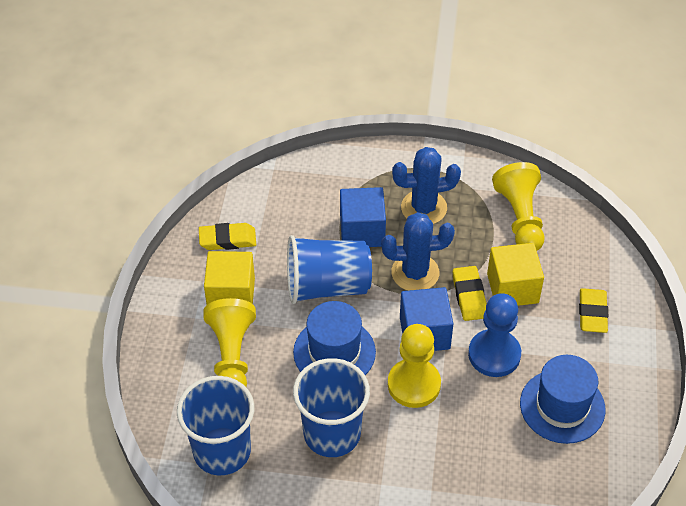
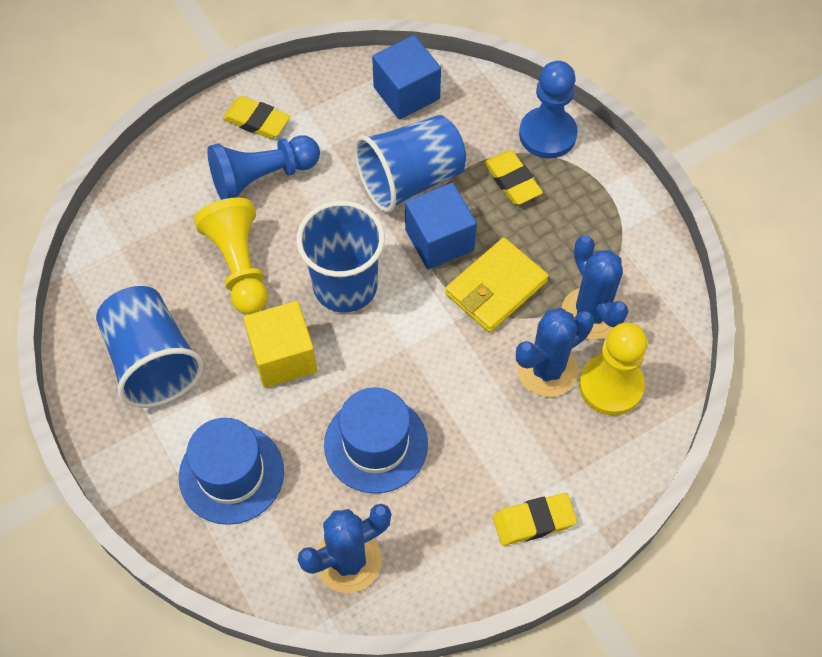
blue cactus: [381,212,455,291] [392,147,461,224] = 2 -> [298,504,391,593] [516,308,594,397] [562,235,629,340] = 3
blue pawn: [468,293,521,377] = 1 -> [207,135,320,200] [519,61,578,158] = 2
yellow cube: [204,251,255,304] [487,243,544,306] = 2 -> [243,301,317,388] = 1
yellow pawn: [203,298,256,387] [388,324,441,408] [492,162,545,251] = 3 -> [194,197,268,314] [579,323,648,416] = 2
yellow wallet: none = 0 -> [445,237,549,333] = 1

